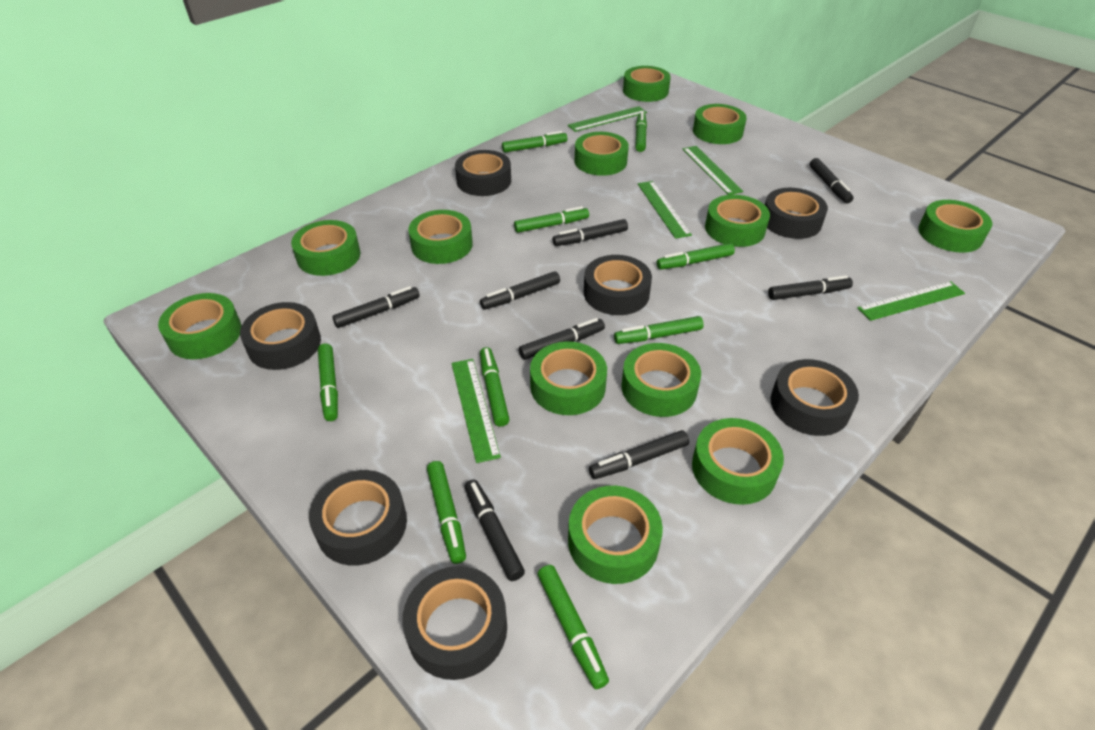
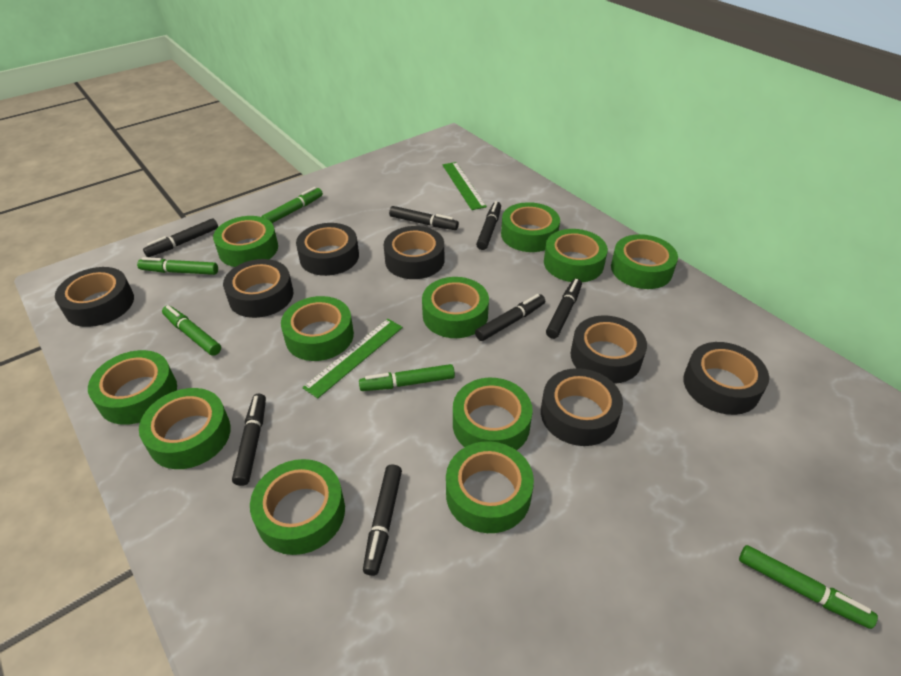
black marker: [332,286,420,328] [465,479,525,581] [480,271,560,310] [519,318,605,360] [553,219,628,246] [589,430,689,479] [768,275,853,300] [810,158,853,203] = 8 -> [143,218,218,257] [232,394,266,486] [363,465,402,576] [389,206,459,230] [475,294,545,341] [476,201,501,250] [546,279,582,339] = 7
green marker: [318,343,338,421] [427,461,466,564] [480,347,510,427] [502,131,567,153] [514,206,589,233] [537,565,609,689] [614,316,704,344] [635,112,647,152] [657,243,735,269] = 9 -> [137,257,218,275] [162,305,221,356] [262,187,323,223] [359,364,455,391] [739,545,878,629] = 5
green ruler: [451,359,501,463] [568,106,647,132] [638,181,692,239] [683,146,743,195] [857,281,965,321] = 5 -> [302,319,403,398] [442,162,487,210] = 2
green tape: [158,293,242,359] [291,220,360,276] [408,210,473,264] [530,341,607,415] [568,486,663,584] [575,132,629,176] [621,343,701,417] [623,66,671,102] [692,418,784,505] [693,104,747,144] [705,195,770,247] [918,200,992,253] = 12 -> [88,350,177,425] [139,388,231,469] [213,216,278,267] [250,459,345,555] [281,296,354,361] [422,277,489,338] [446,441,534,533] [453,378,533,450] [501,202,560,252] [544,229,608,282] [611,234,678,289] = 11

